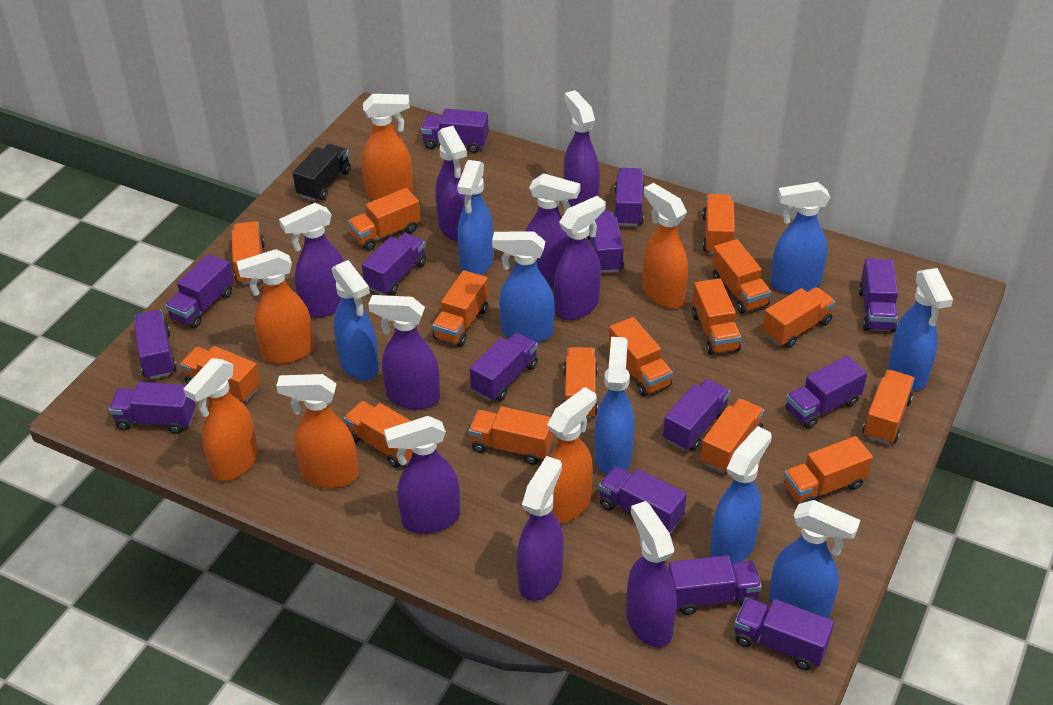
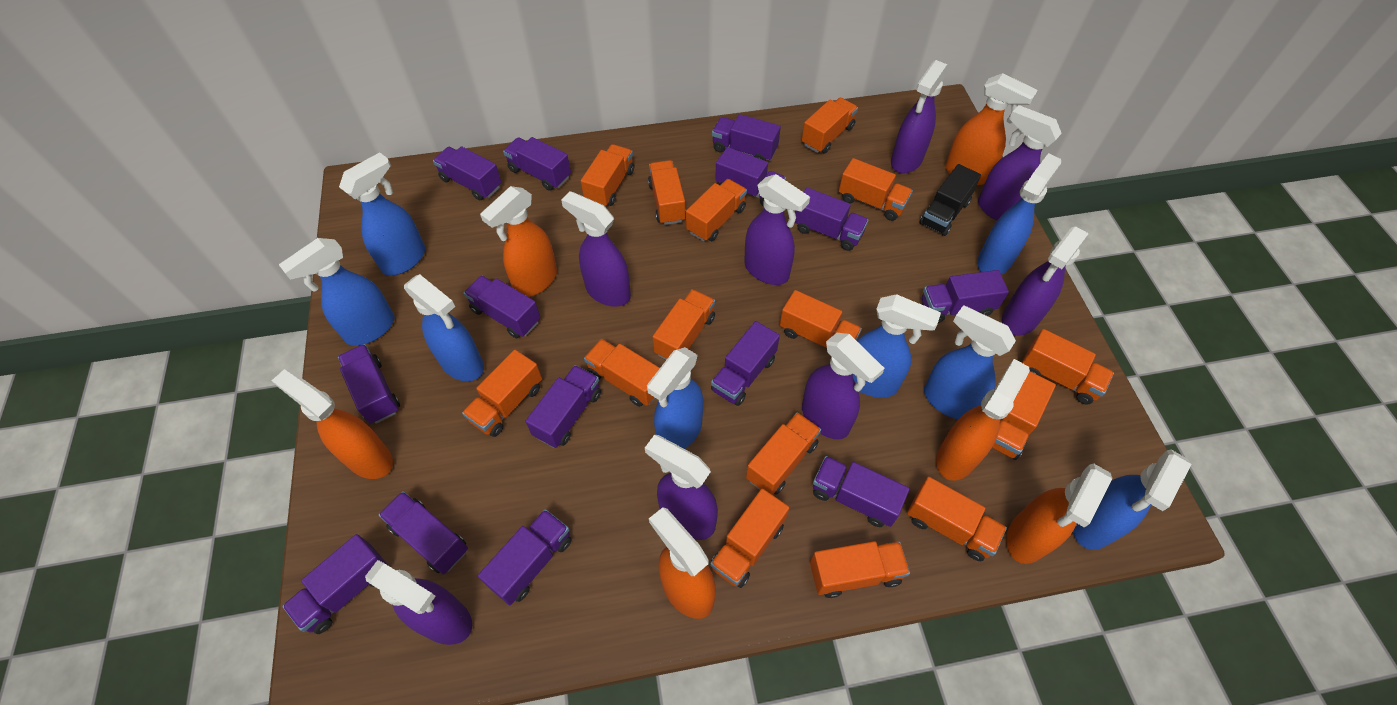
purple spray bottle: [279,203,344,318] [368,295,440,410] [384,416,460,534] [436,126,467,241] [517,456,564,601] [526,173,580,287] [554,196,606,320] [564,90,600,207] [627,501,677,648] = 9 -> [365,560,472,645] [561,191,631,307] [645,435,718,540] [744,174,810,285] [802,333,885,439] [891,60,949,174] [978,105,1062,221] [1002,226,1089,336] = 8

